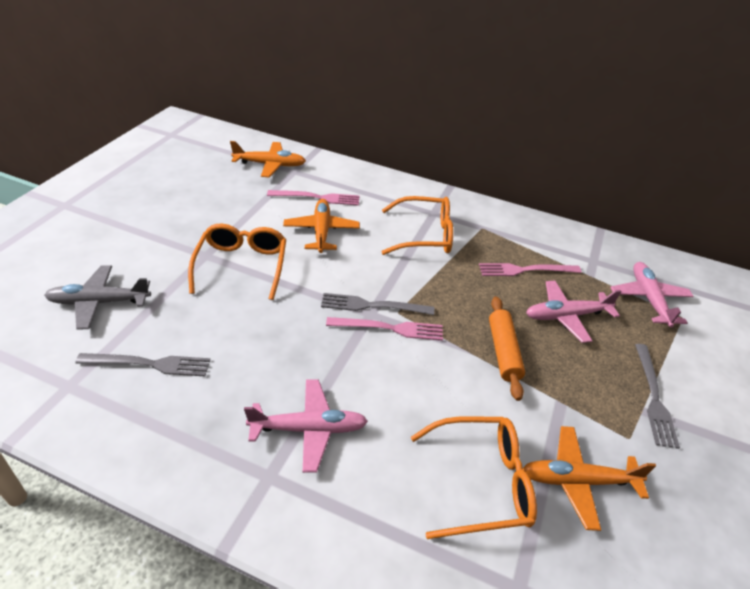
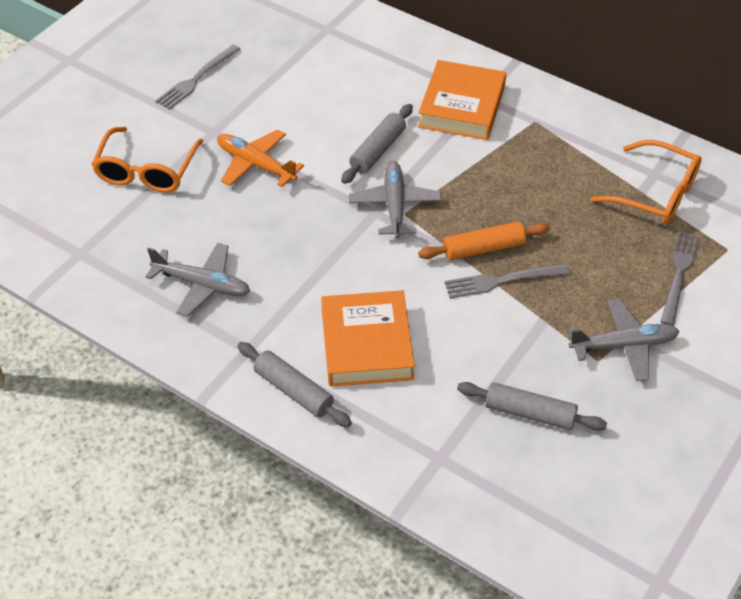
grey plane: [44,266,151,329] = 1 -> [145,243,250,317] [349,161,441,238] [568,299,680,381] = 3
grey rolling pin: none = 0 -> [237,342,352,427] [341,104,413,184] [457,382,607,431] = 3
orange book: none = 0 -> [321,290,415,387] [418,60,506,140] = 2
orange glasses: [188,224,286,300] [382,196,453,255] [411,416,537,539] = 3 -> [91,127,203,193] [590,140,702,224] = 2
orange plane: [230,141,306,177] [283,199,360,253] [523,426,656,531] = 3 -> [217,129,304,187] = 1
pink fork: [267,190,360,205] [326,317,443,341] [479,263,581,276] = 3 -> none = 0
pink plane: [244,379,368,473] [526,281,622,343] [610,262,693,328] = 3 -> none = 0

